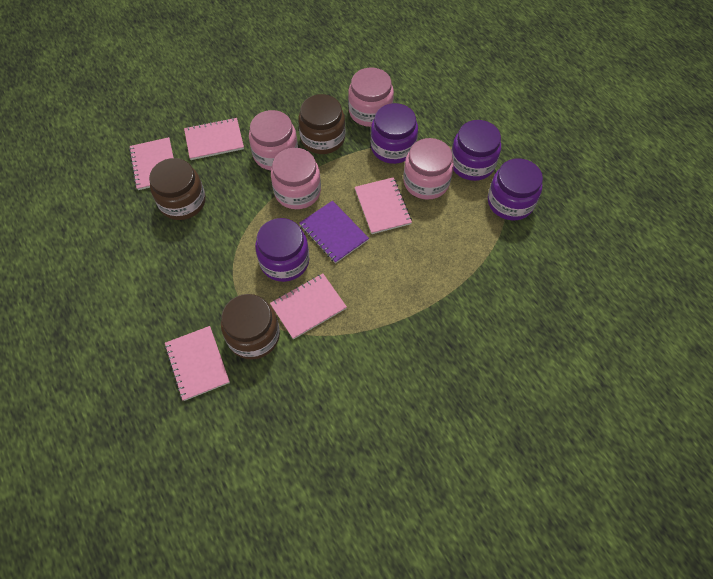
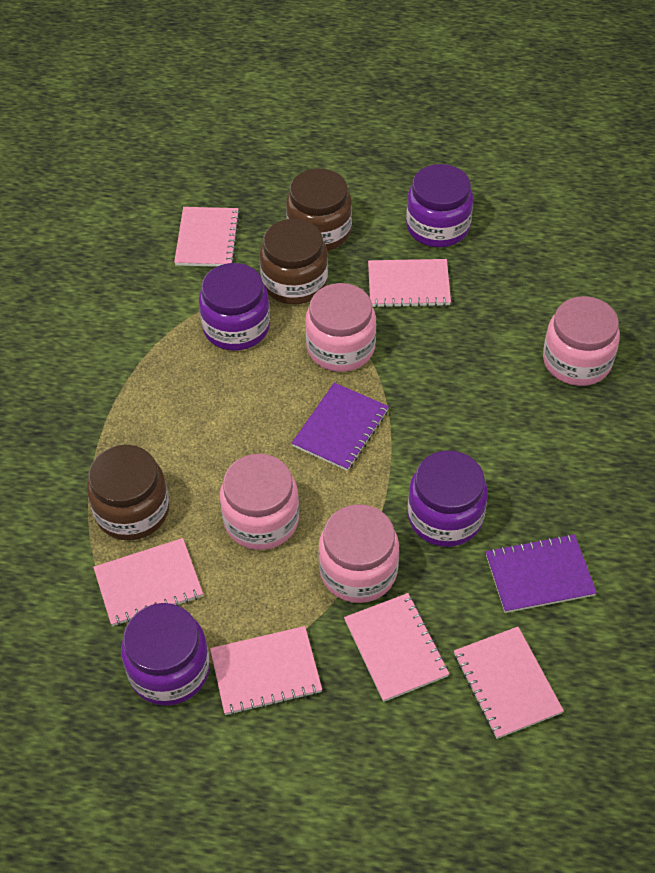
pink notebook: [129,137,174,190] [165,326,230,401] [184,118,244,160] [270,274,347,340] [355,177,412,234] = 5 -> [93,538,203,626] [174,207,240,267] [210,626,322,715] [344,593,449,702] [368,259,451,308] [454,627,564,739] = 6
purple notebook: [299,201,369,263] = 1 -> [292,383,389,471] [486,534,597,613] = 2

